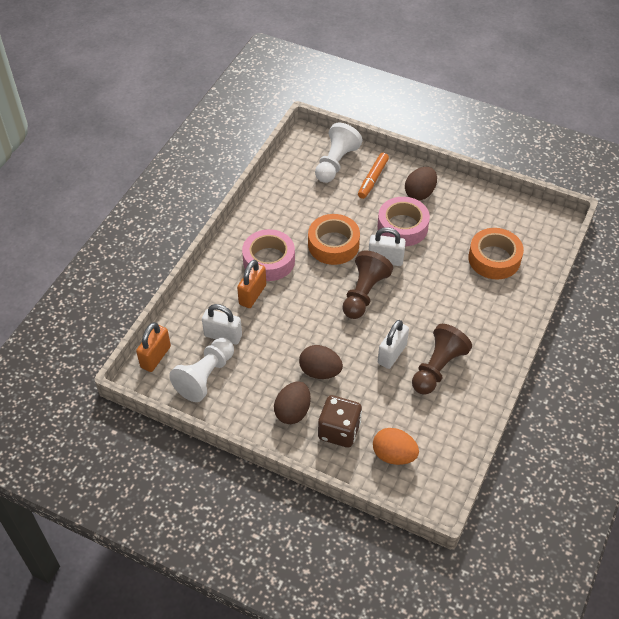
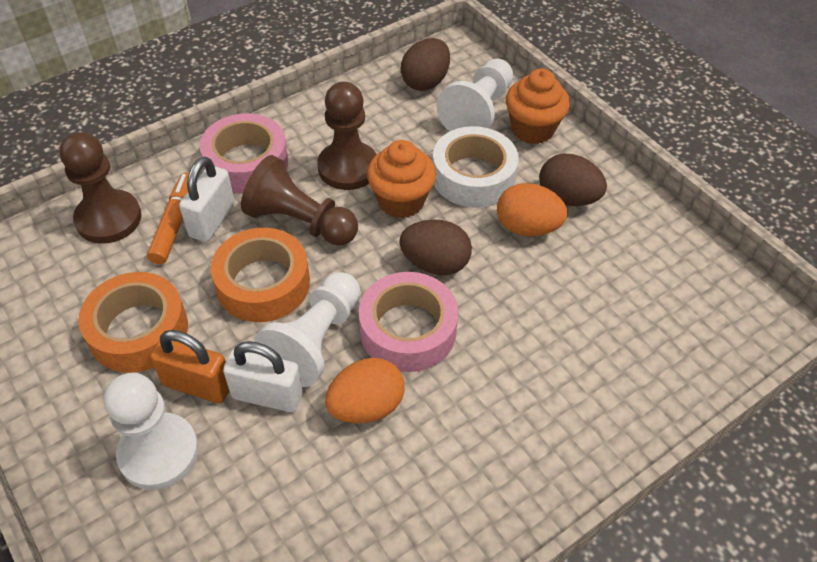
brown dice: [318,395,362,448] = 1 -> none = 0
brown pawn: [342,250,393,319] [412,324,472,395] = 2 -> [59,132,141,244] [241,155,358,246] [317,82,377,190] = 3
orange cupcake: none = 0 -> [367,140,436,218] [506,68,570,144] = 2
orange egg: [373,428,419,465] = 1 -> [325,358,405,423] [497,183,568,236] = 2
orange padlock: [136,322,171,372] [237,260,266,308] = 2 -> [150,330,229,404] = 1
white padlock: [202,304,242,345] [369,227,406,266] [378,320,409,369] = 3 -> [179,157,235,242] [223,341,303,412] = 2
white pawn: [169,338,234,402] [315,123,362,183] = 2 -> [104,373,199,490] [254,273,361,387] [437,58,513,131] = 3
white tape: none = 0 -> [433,126,519,208] = 1

